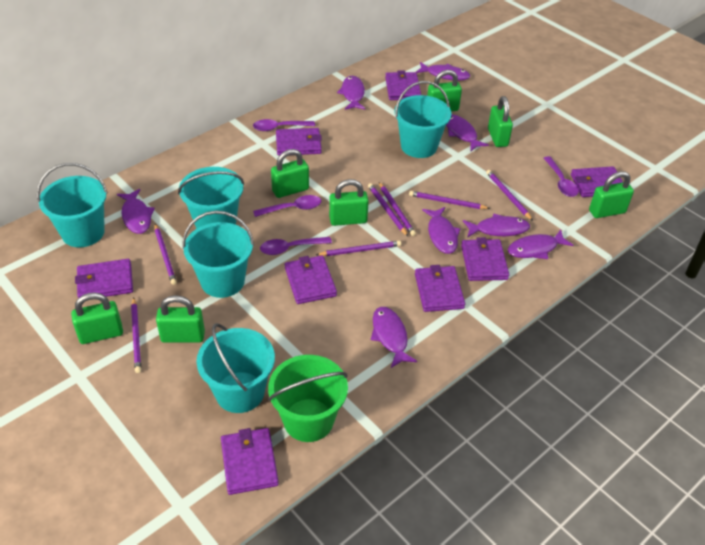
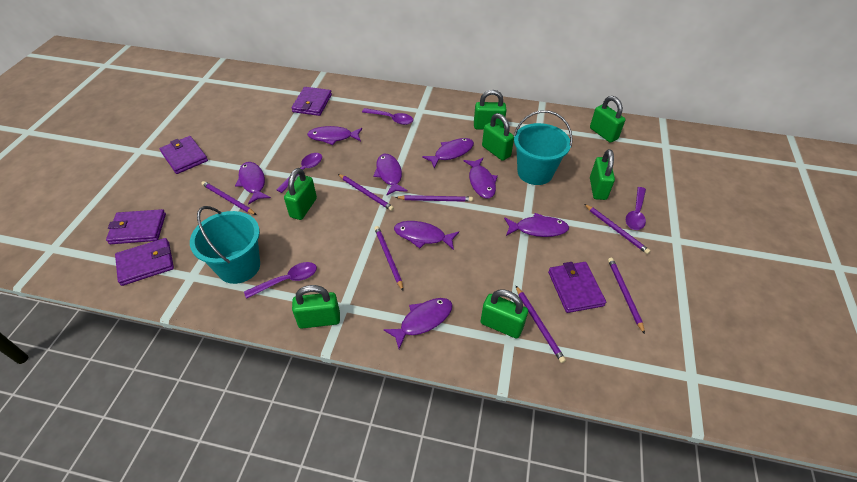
green bucket: [268,355,348,442] = 1 -> none = 0
purple wallet: [75,259,133,298] [221,428,279,495] [276,128,322,156] [285,255,337,304] [385,70,421,100] [415,265,465,312] [461,237,509,281] [571,166,623,197] = 8 -> [106,209,166,244] [115,238,174,286] [159,136,208,174] [291,87,332,116] [548,262,606,313] = 5
turquoise bucket: [37,163,108,247] [178,167,244,229] [182,211,254,298] [197,323,275,413] [394,81,451,158] = 5 -> [190,206,260,284] [513,110,573,185] = 2

